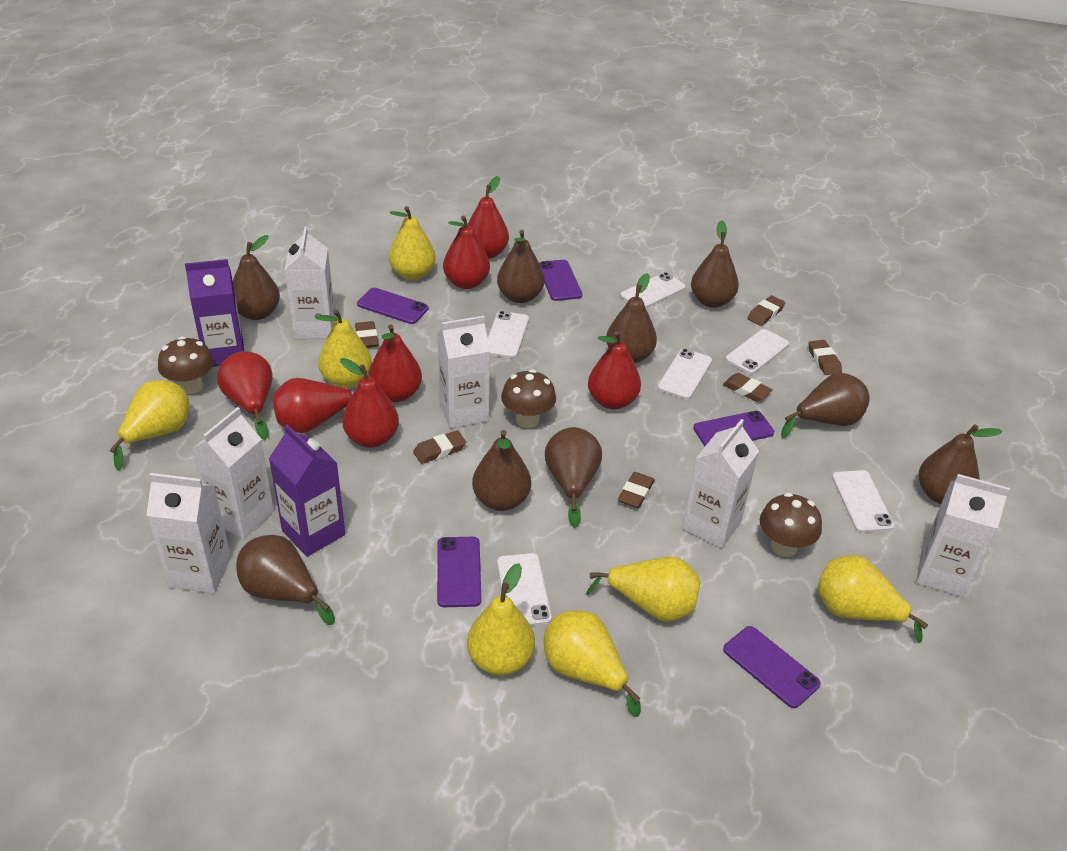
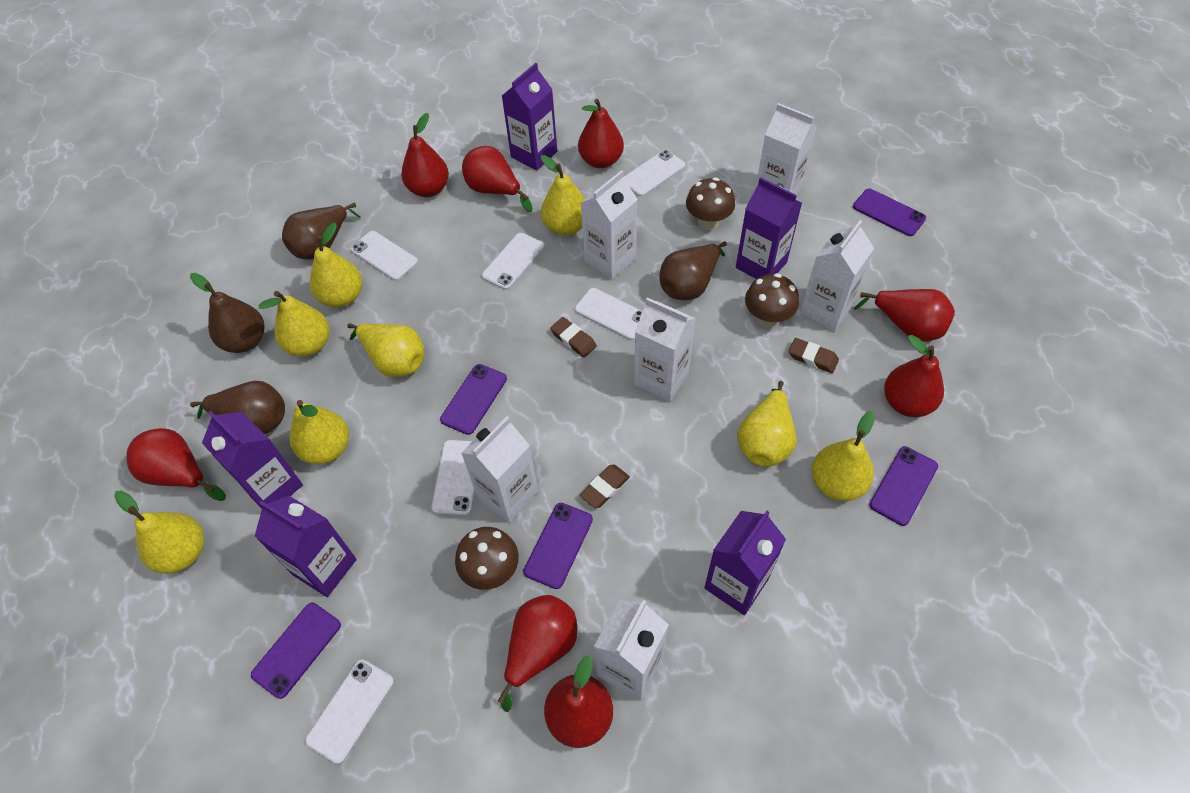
brown eraser: [355,321,379,348] [413,430,466,464] [618,472,655,508] [723,373,772,402] [747,295,785,326] [809,340,842,375] = 6 -> [550,317,597,358] [580,464,630,508] [789,338,839,373] = 3
brown pear: [233,235,280,320] [236,535,335,625] [472,430,531,511] [497,230,545,303] [545,427,602,528] [606,273,657,363] [691,220,739,308] [781,373,870,438] [919,424,1002,504] = 9 -> [190,273,264,353] [190,381,285,434] [282,203,361,259] [659,241,727,300] = 4
purple carton: [185,259,244,367] [269,424,345,557] = 2 -> [202,411,303,508] [255,496,357,597] [502,63,557,171] [704,511,786,615] [736,177,802,279] = 5
red pear: [217,351,273,440] [273,378,352,433] [340,358,399,448] [368,324,422,402] [443,215,490,289] [467,176,509,259] [588,331,641,409] = 7 -> [126,428,226,501] [401,113,449,197] [462,146,533,212] [498,595,577,712] [544,655,613,748] [578,99,624,168] [854,289,955,342] [884,335,944,417] = 8
yellow pear: [110,380,189,470] [316,309,372,388] [389,206,436,280] [467,563,535,675] [544,610,641,717] [586,557,700,622] [818,555,928,643] = 7 -> [114,490,204,574] [258,291,330,357] [290,400,349,465] [310,223,362,307] [347,323,424,377] [541,155,585,236] [737,381,797,467] [812,411,875,501] = 8

